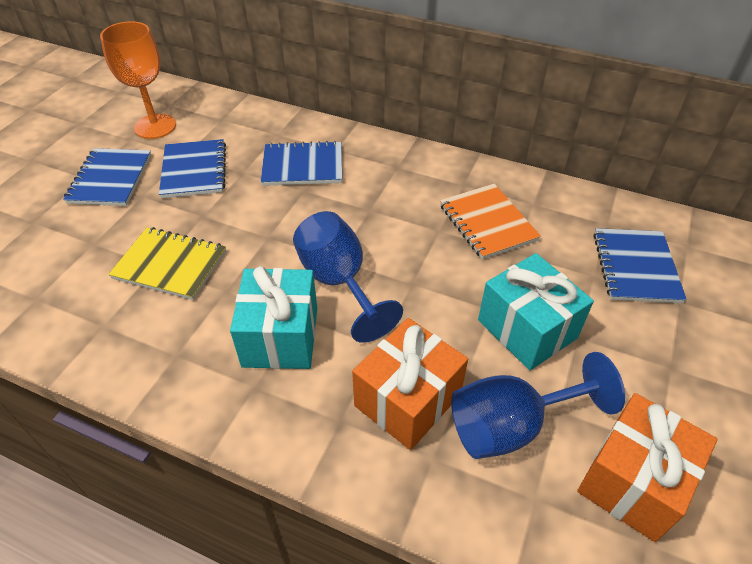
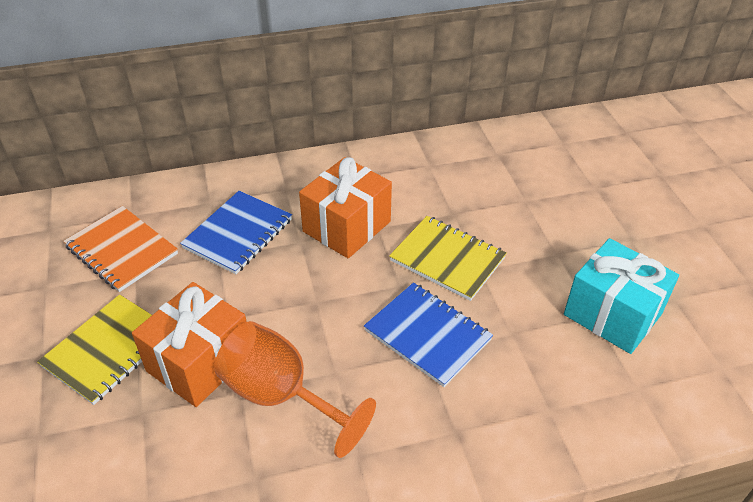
blue goblet: [293,211,403,343] [451,352,625,459] = 2 -> none = 0
blue notebook: [63,148,151,206] [159,139,226,198] [261,141,342,186] [593,228,687,303] = 4 -> [180,191,292,274] [364,282,493,387] = 2
turquoise gift: [230,266,317,369] [478,253,594,370] = 2 -> [564,238,679,354] = 1
yellow notebook: [108,227,226,300] = 1 -> [37,294,152,405] [389,216,507,301] = 2

